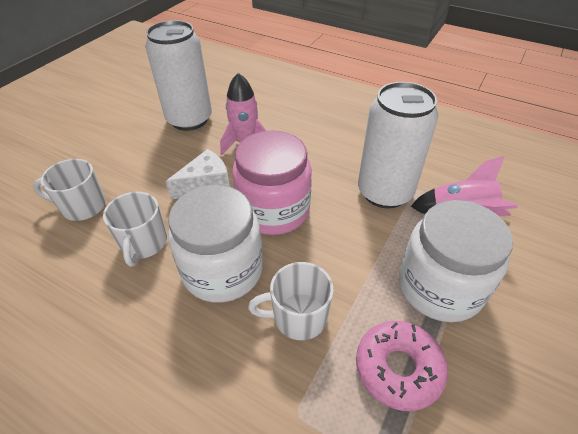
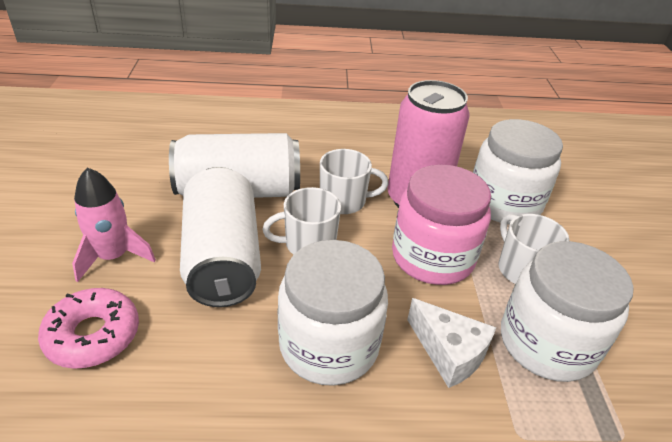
pink can: none = 0 -> [388,80,470,208] = 1
pink rocket: [220,73,267,155] [411,156,518,216] = 2 -> [72,167,156,282] = 1
white jar: [168,185,263,303] [399,200,513,322] = 2 -> [278,240,388,386] [473,119,563,224] [501,241,634,382] = 3

